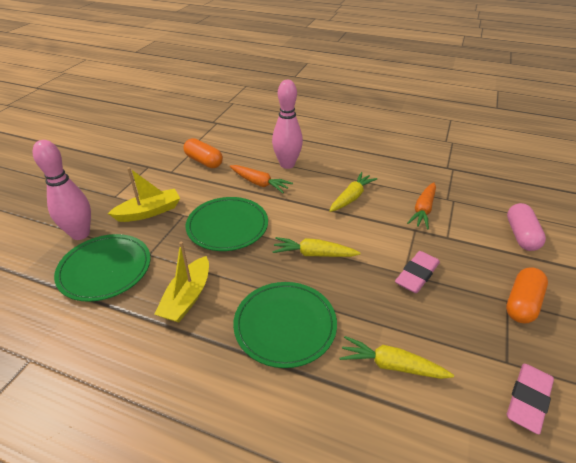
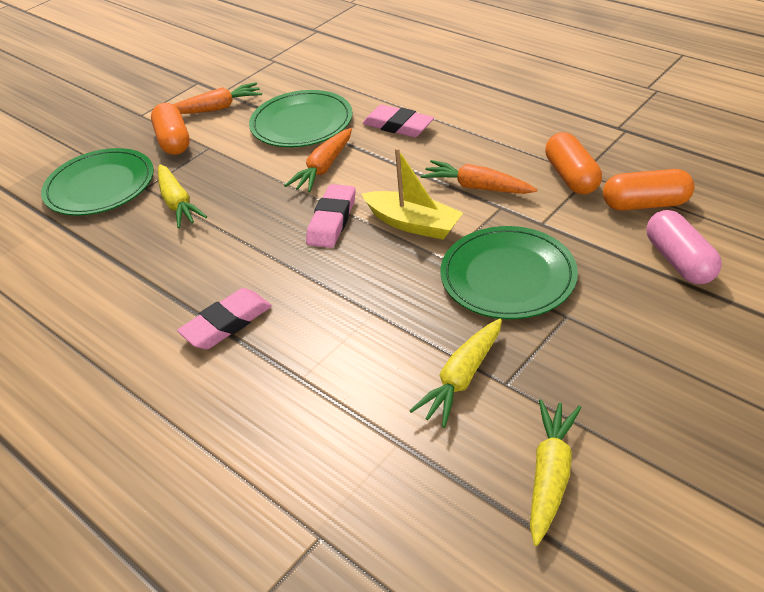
orange capsule: [183,138,223,168] [506,267,548,323] = 2 -> [151,103,190,155] [545,132,602,195] [603,169,695,211] = 3
orange carrot: [230,165,293,193] [407,182,436,229] = 2 -> [173,82,262,114] [284,128,352,192] [421,160,537,194] = 3
pink bowling pin: [32,140,91,240] [272,80,303,169] = 2 -> none = 0
pink eraser: [395,251,440,293] [507,363,554,435] = 2 -> [177,288,272,349] [306,184,356,248] [363,105,434,137] = 3
yellow boat: [108,167,180,222] [154,242,209,323] = 2 -> [362,148,463,240] = 1

